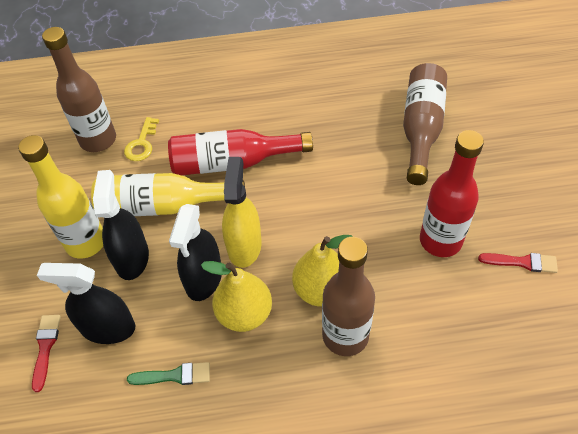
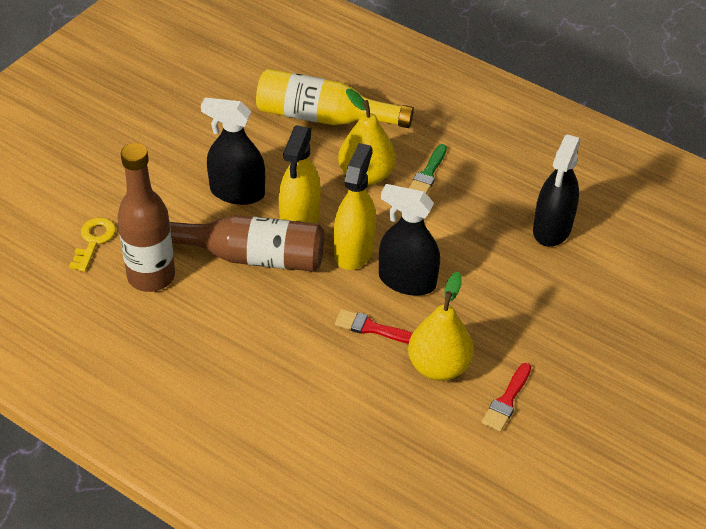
brown bottle: [42,27,116,152] [322,237,375,356] [403,63,447,185] = 3 -> [117,143,175,292] [169,215,324,272] = 2
red bottle: [168,129,313,175] [420,130,484,257] = 2 -> none = 0
yellow bottle: [18,135,103,258] [91,173,245,216] = 2 -> [256,69,414,128] = 1
yellow spray bottle: [222,157,262,268] = 1 -> [279,125,321,223] [334,143,376,270] = 2

